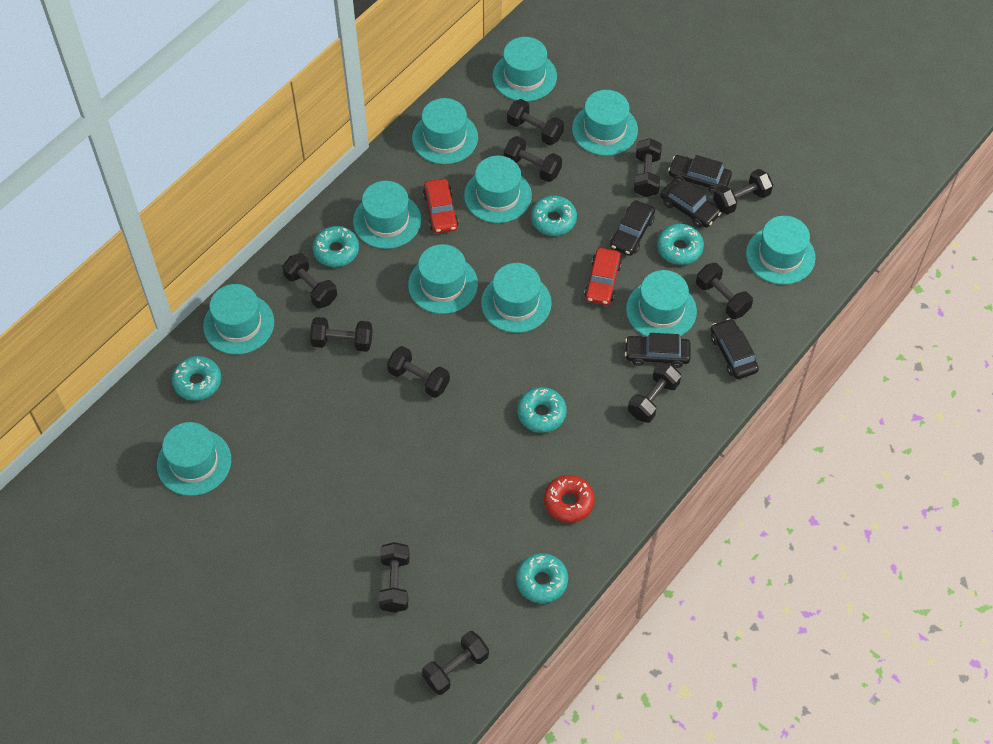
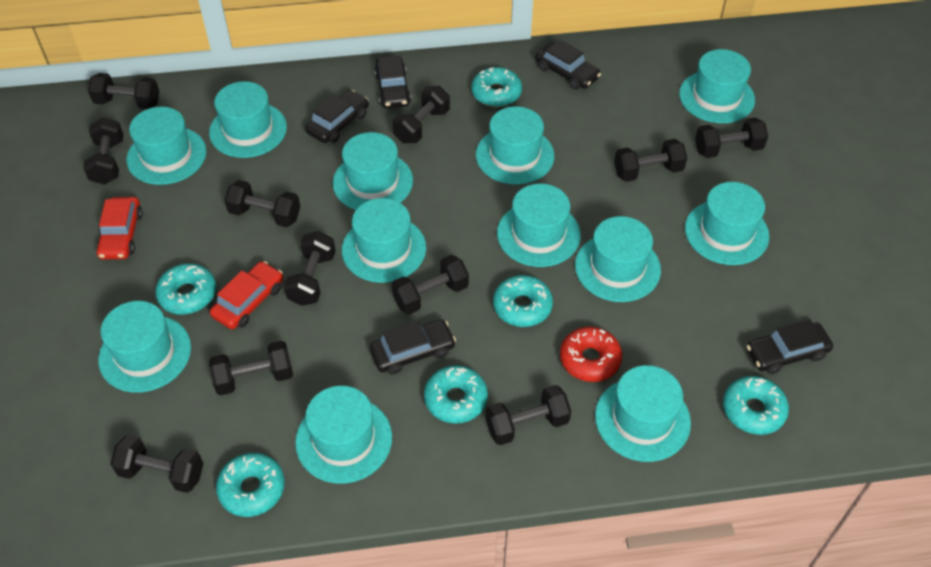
turquoise hat: [157,422,231,496] [203,284,274,354] [353,181,421,249] [408,244,478,314] [412,98,478,164] [464,156,532,223] [481,263,552,333] [492,37,557,101] [572,90,638,156] [626,270,697,337] [746,216,816,285] = 11 -> [98,301,191,393] [126,107,207,185] [209,81,287,158] [295,386,392,484] [333,132,413,210] [342,198,426,283] [476,106,554,185] [497,184,581,267] [575,216,661,302] [595,365,691,462] [679,49,755,123] [685,182,769,265] = 12

